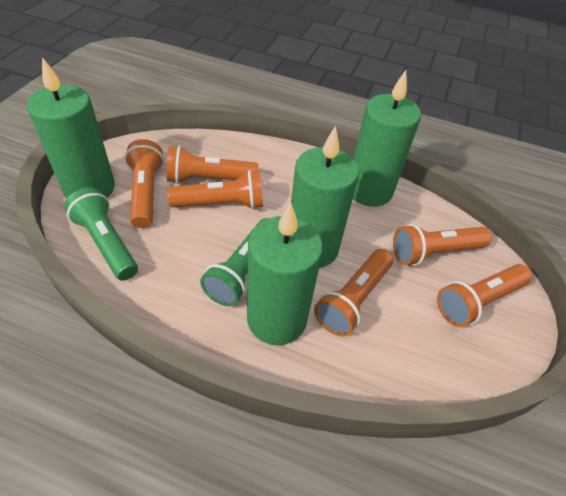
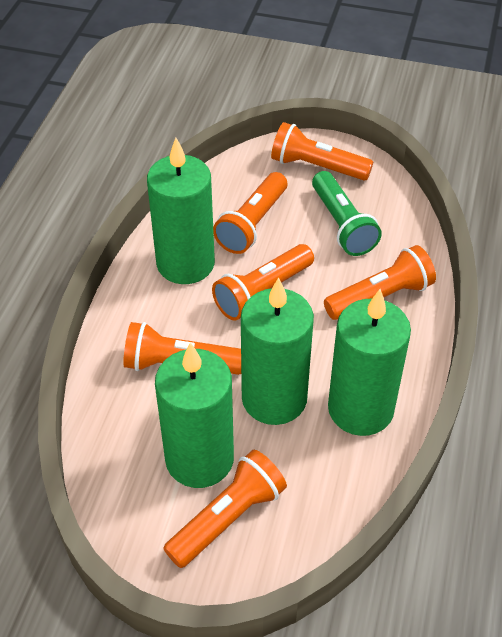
green flashlight: [64,187,138,281] [200,218,268,306] = 2 -> [312,171,382,256] = 1

